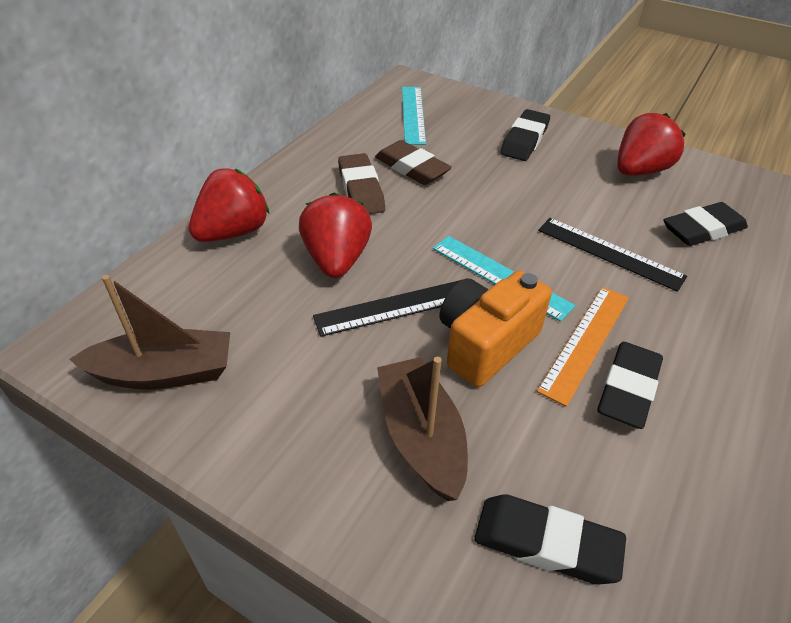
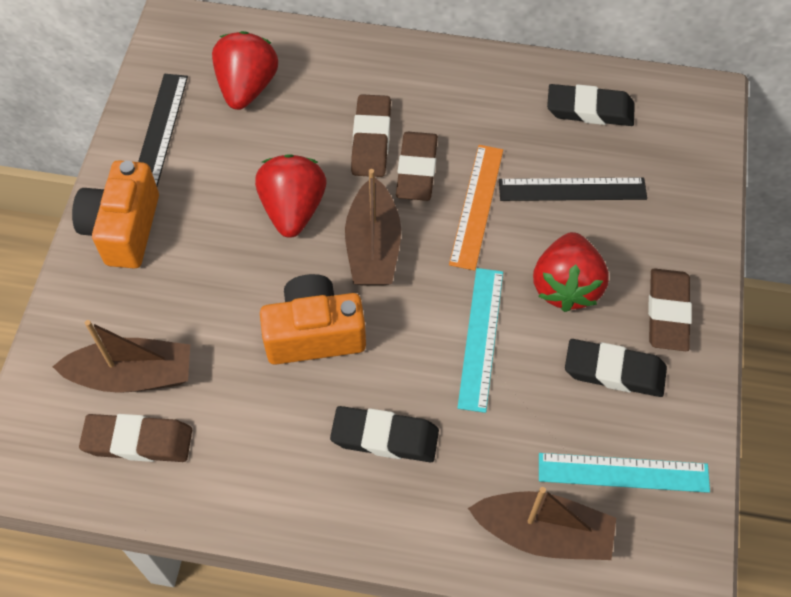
black eraser: [474,494,626,584] [500,109,550,161] [597,342,663,429] [664,202,748,246] = 4 -> [330,406,439,462] [547,84,635,126] [565,339,667,397] = 3
brown boat: [69,275,230,389] [377,357,468,501] = 2 -> [52,320,190,393] [345,169,401,285] [468,487,616,560] = 3
brown eraser: [338,153,385,214] [375,140,452,185] = 2 -> [79,414,192,462] [351,94,391,177] [396,132,438,201] [648,269,692,351] = 4
orange camera: [439,270,552,387] = 1 -> [72,160,159,269] [260,274,366,365] = 2

